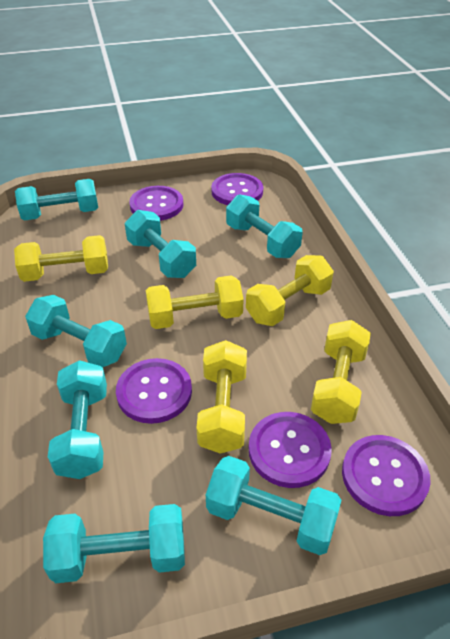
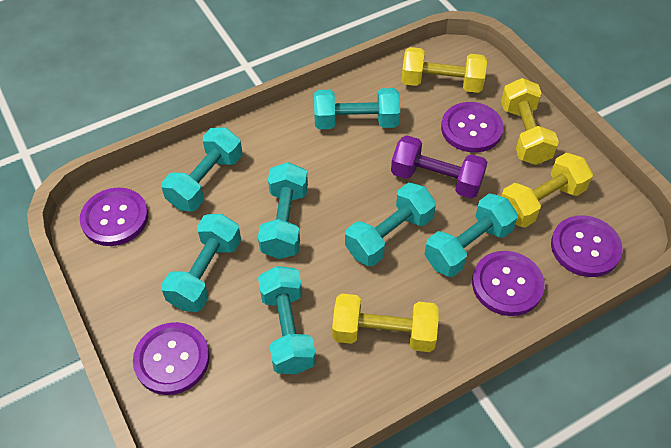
purple dumbbell: none = 0 -> [391,135,487,199] = 1
yellow dumbbell: [14,235,108,282] [146,275,244,329] [196,340,247,454] [246,255,334,326] [311,320,371,424] = 5 -> [332,294,439,352] [401,47,487,93] [501,78,559,165] [501,153,593,228] = 4

